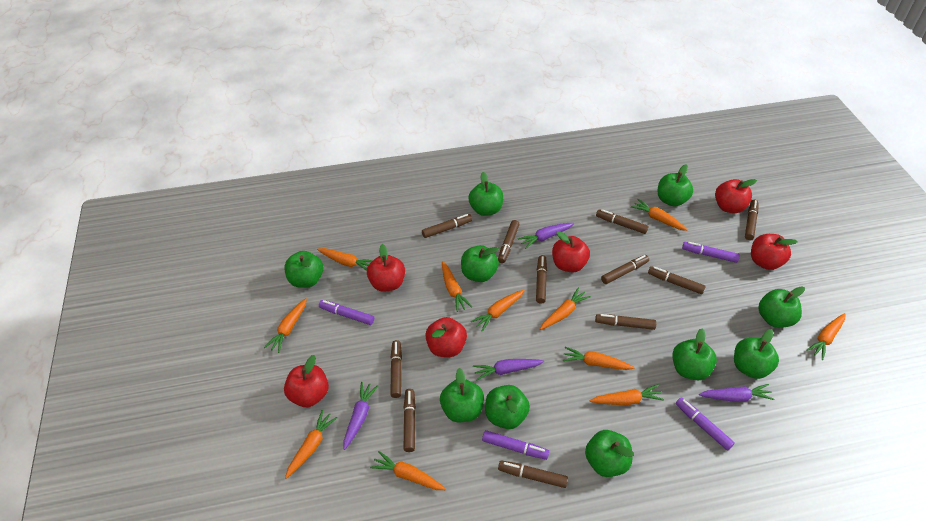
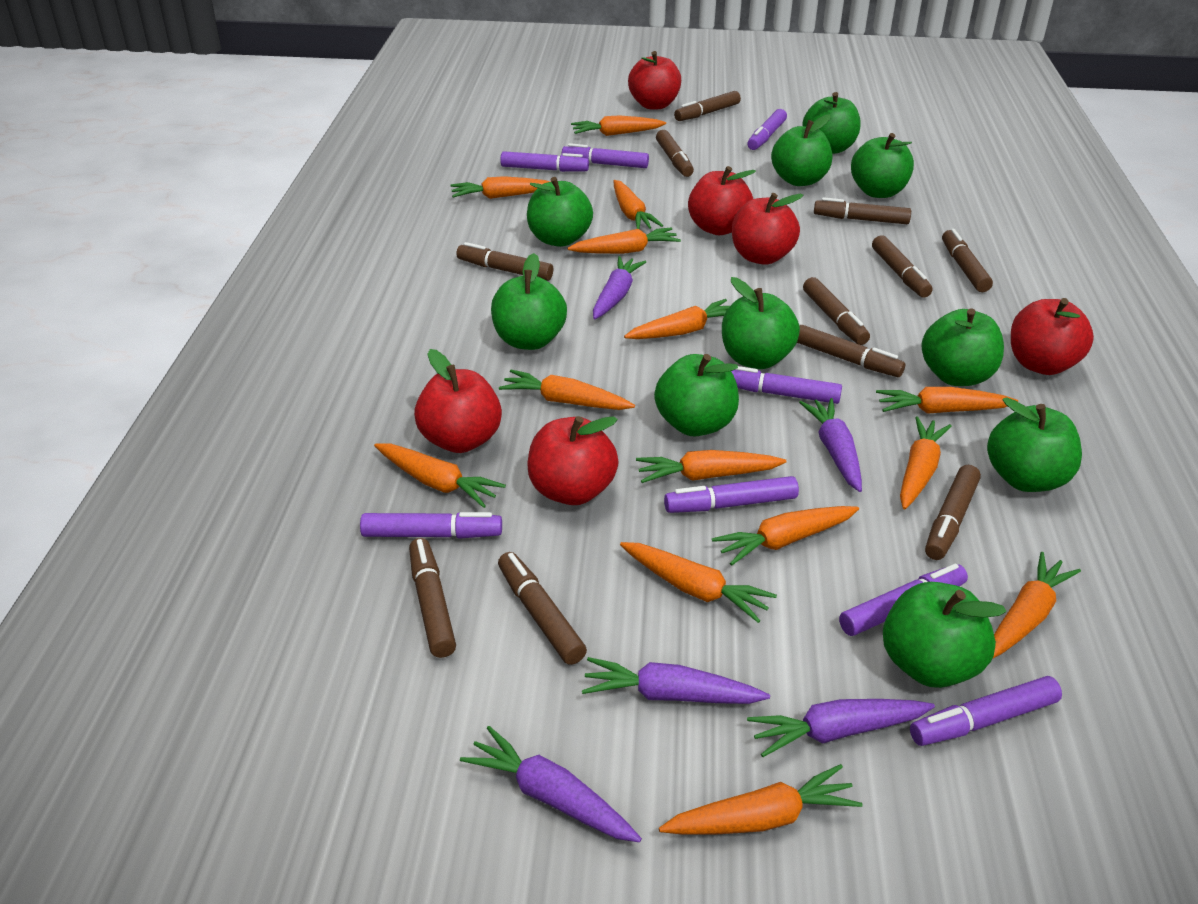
orange carrot: [264,298,307,353] [285,410,338,479] [317,248,373,271] [370,451,446,490] [442,261,472,312] [471,290,525,332] [540,287,591,330] [563,347,635,370] [590,384,664,405] [631,199,687,231] [806,313,846,360] = 11 -> [374,443,506,508] [451,176,550,199] [499,370,635,410] [567,227,681,254] [571,115,666,136] [614,180,663,229] [620,542,777,623] [624,299,730,339] [636,450,786,483] [659,764,863,835] [712,506,859,566] [876,387,1018,413] [900,416,952,509] [993,552,1081,658] = 14
purple carrot: [344,382,378,450] [473,359,544,380] [518,223,574,249] [699,384,775,402] = 4 -> [460,726,642,842] [582,657,770,704] [593,256,646,319] [747,699,935,757] [799,398,862,492] = 5
purple marker: [319,300,374,325] [482,430,549,460] [676,397,735,451] [682,242,740,263] = 4 -> [360,512,502,539] [500,151,589,172] [562,143,649,168] [664,476,799,513] [731,366,842,404] [747,109,787,150] [839,564,968,636] [910,676,1062,746] = 8

